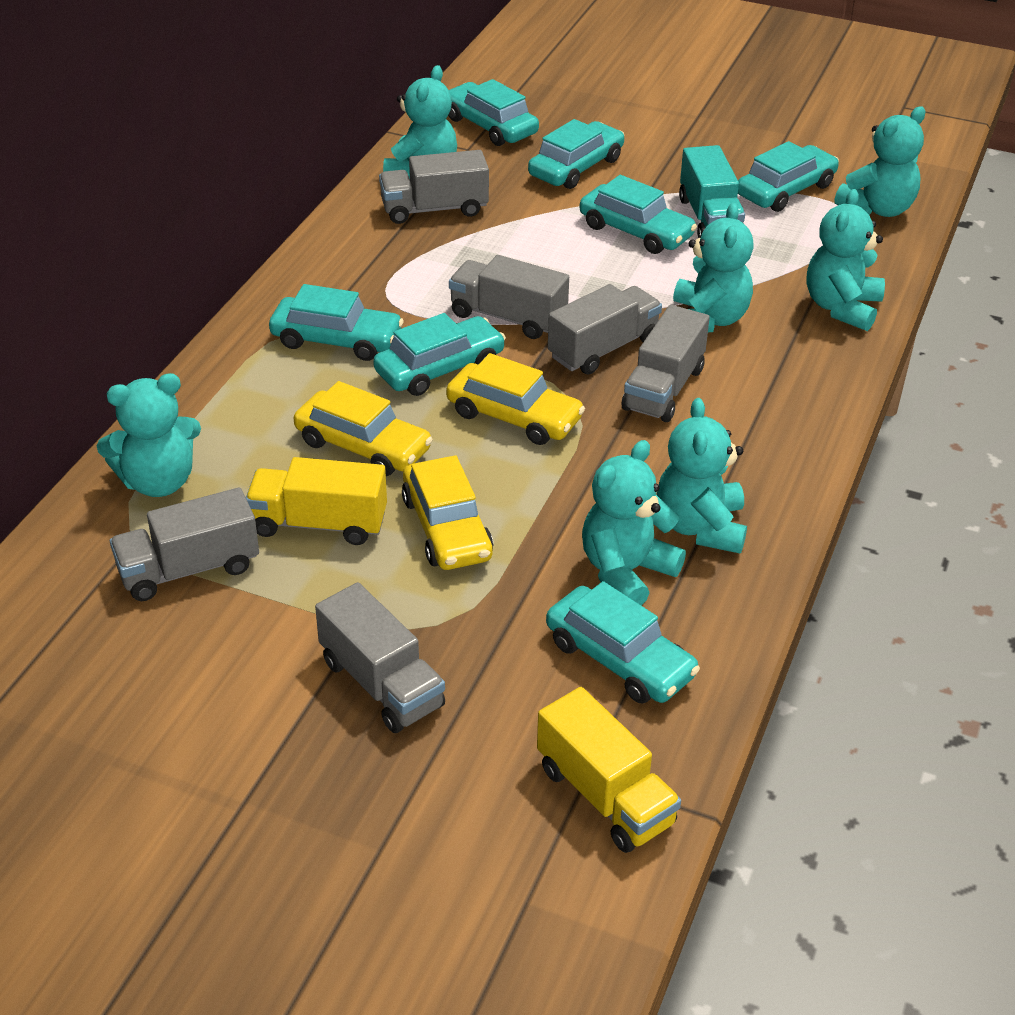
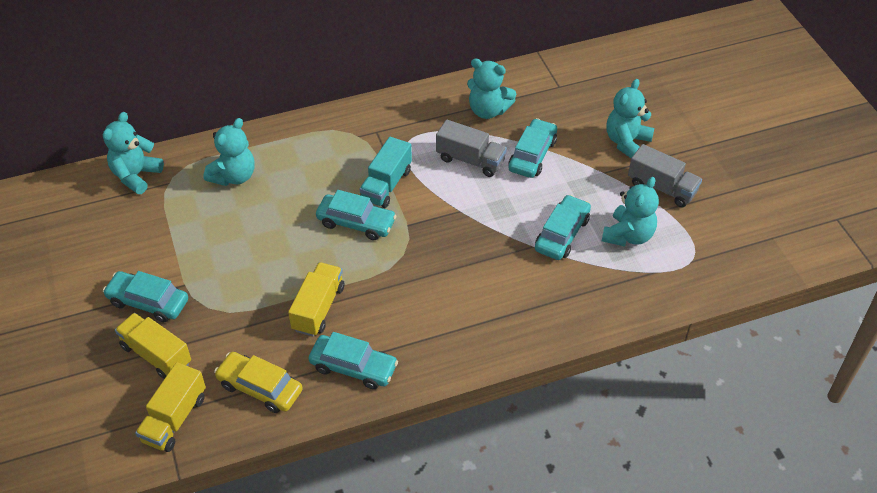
grey truck: [110,488,259,601] [315,582,445,733] [379,150,489,224] [449,255,569,339] [548,284,662,375] [622,305,710,422] = 6 -> [436,119,507,177] [628,144,702,207] = 2
turquoise car: [269,284,404,361] [373,313,506,396] [448,79,539,146] [528,119,624,189] [546,581,700,704] [579,175,697,254] [738,141,839,212] = 7 -> [103,271,188,322] [309,332,398,389] [316,190,397,240] [508,118,557,178] [535,195,591,260] = 5
turquoise teddy bear: [97,373,201,497] [383,65,457,179] [582,440,686,605] [657,398,747,553] [673,203,754,332] [807,189,885,331] [835,106,925,217] = 7 -> [103,112,164,194] [203,118,255,186] [467,58,516,119] [602,177,659,246] [606,79,654,158] = 5
yellow car: [294,381,433,476] [402,455,493,570] [446,353,585,445] = 3 -> [214,352,303,413] = 1
yellow truck: [246,457,387,545] [537,687,681,853] = 2 -> [115,313,191,379] [135,362,206,452] [288,262,344,336] = 3

